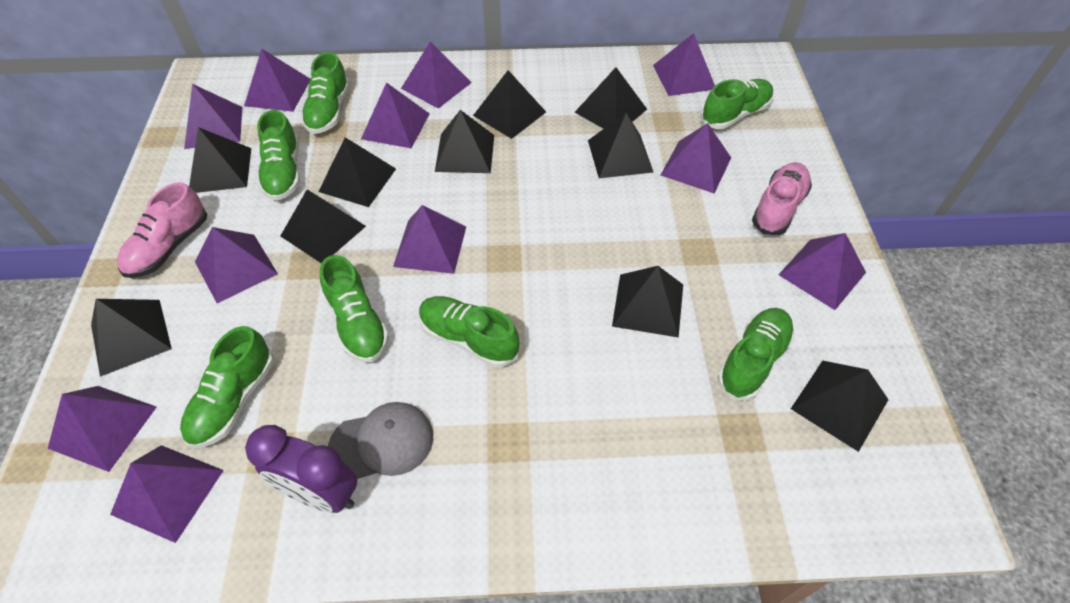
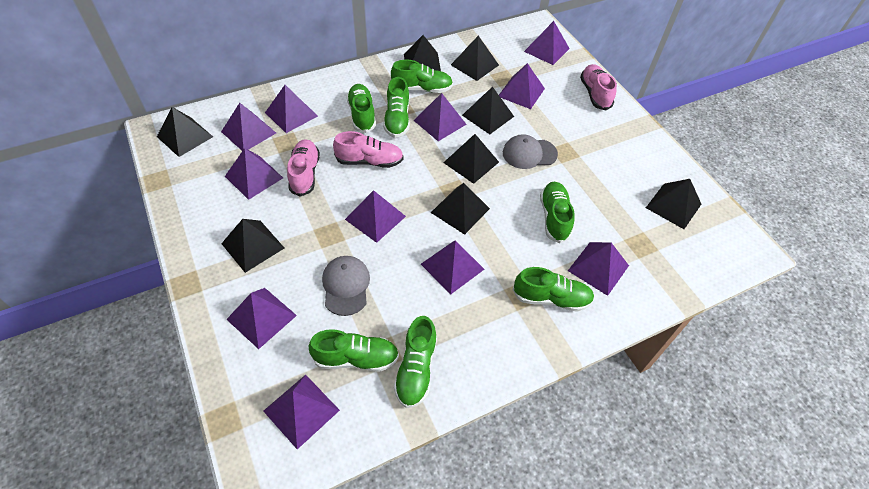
black pyramid: [91,299,172,377] [189,127,251,193] [280,189,366,263] [318,137,396,207] [435,110,494,173] [473,70,546,139] [575,67,647,129] [588,113,653,178] [612,266,683,338] [791,361,888,452] = 10 -> [157,107,213,157] [221,219,284,273] [404,35,441,71] [431,183,490,235] [443,134,499,184] [451,36,499,81] [462,86,514,134] [646,179,701,229] = 8
grey cap: [328,402,433,479] = 1 -> [322,256,370,316] [503,134,558,169] = 2
pink shoe: [117,182,207,278] [752,162,812,235] = 2 -> [287,139,320,197] [333,131,404,168] [580,64,617,110] = 3
purple clock: [245,425,358,513] = 1 -> none = 0

